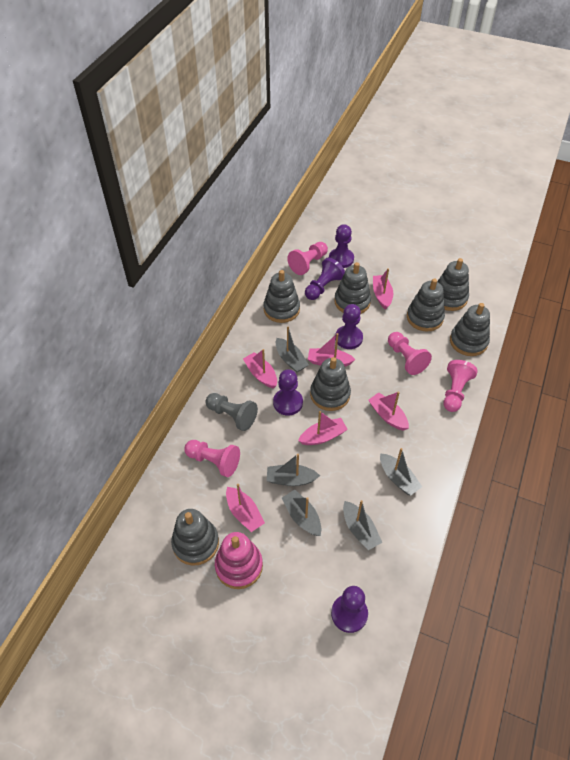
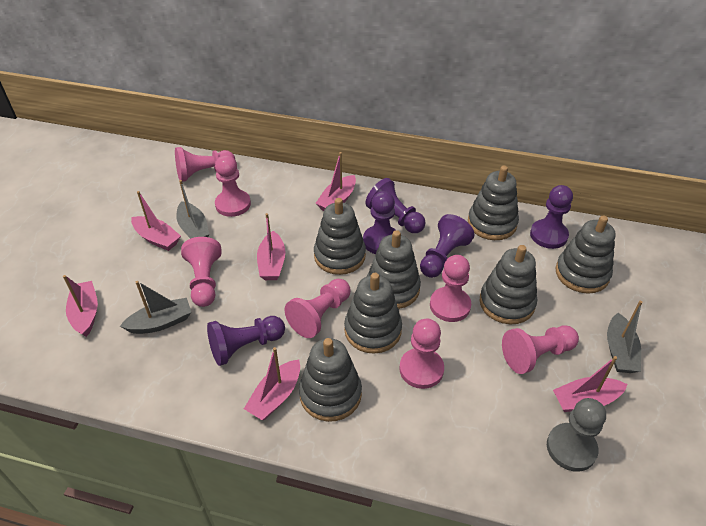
grey boat: [267,454,320,486] [276,327,309,373] [282,490,321,536] [343,500,382,550] [380,448,422,496] = 5 -> [120,281,191,334] [176,180,210,239] [607,301,642,373] = 3
pink pawn: [184,440,240,477] [287,242,328,275] [388,332,432,375] [443,360,478,412] = 4 -> [175,147,235,182] [181,237,222,307] [215,155,251,217] [285,279,350,338] [399,319,444,389] [430,255,471,322] [502,325,579,374] = 7
pink stacking toy: [215,532,263,589] = 1 -> none = 0

